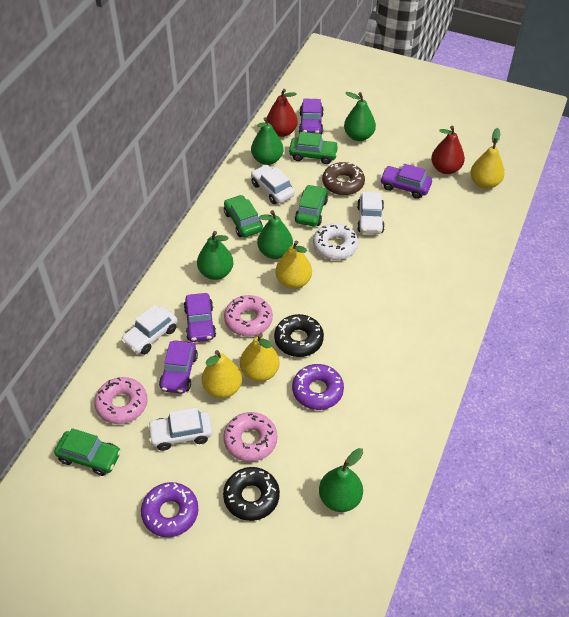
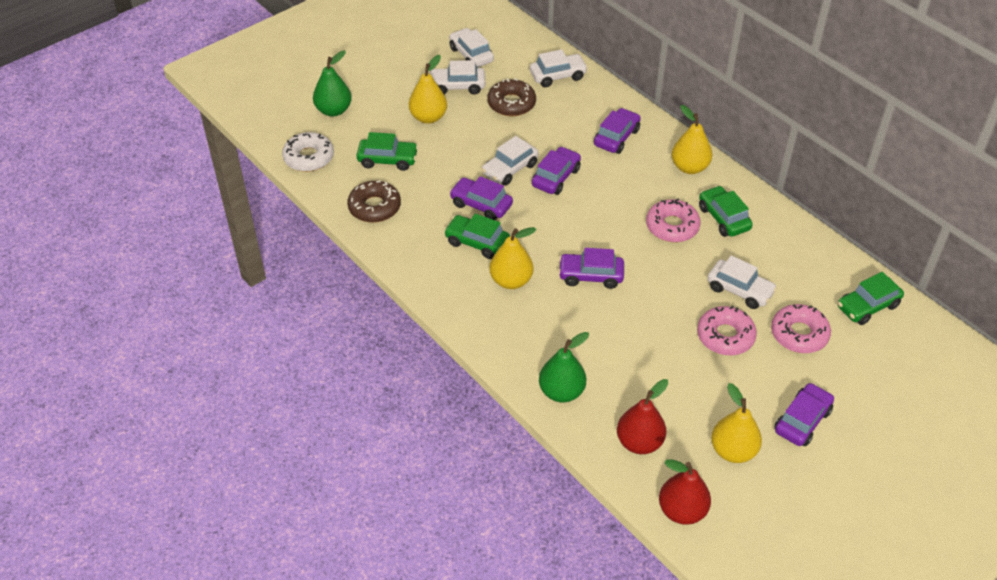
black donut: [223,467,280,521] [274,314,324,357] = 2 -> none = 0
brown donut: [322,162,365,195] = 1 -> [347,181,401,223] [487,78,536,116] = 2
green pear: [197,231,233,280] [251,117,283,165] [257,210,293,259] [319,448,363,512] [344,92,376,141] = 5 -> [313,50,352,117] [539,332,589,403] = 2
purple car: [159,341,198,394] [184,293,216,342] [299,99,324,135] [380,164,432,199] = 4 -> [449,176,513,220] [532,147,581,195] [558,248,624,289] [594,108,641,154] [774,383,834,446] = 5
purple donut: [141,482,198,537] [292,364,344,410] = 2 -> none = 0
white car: [121,305,178,355] [147,408,212,451] [251,165,295,204] [357,192,385,234] = 4 -> [429,60,485,95] [449,28,494,68] [481,136,538,186] [530,49,588,87] [707,255,777,309] = 5

